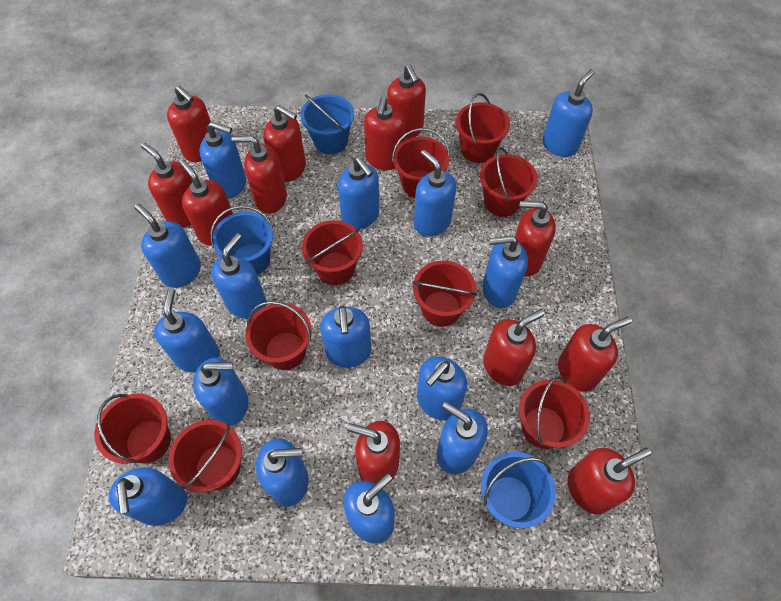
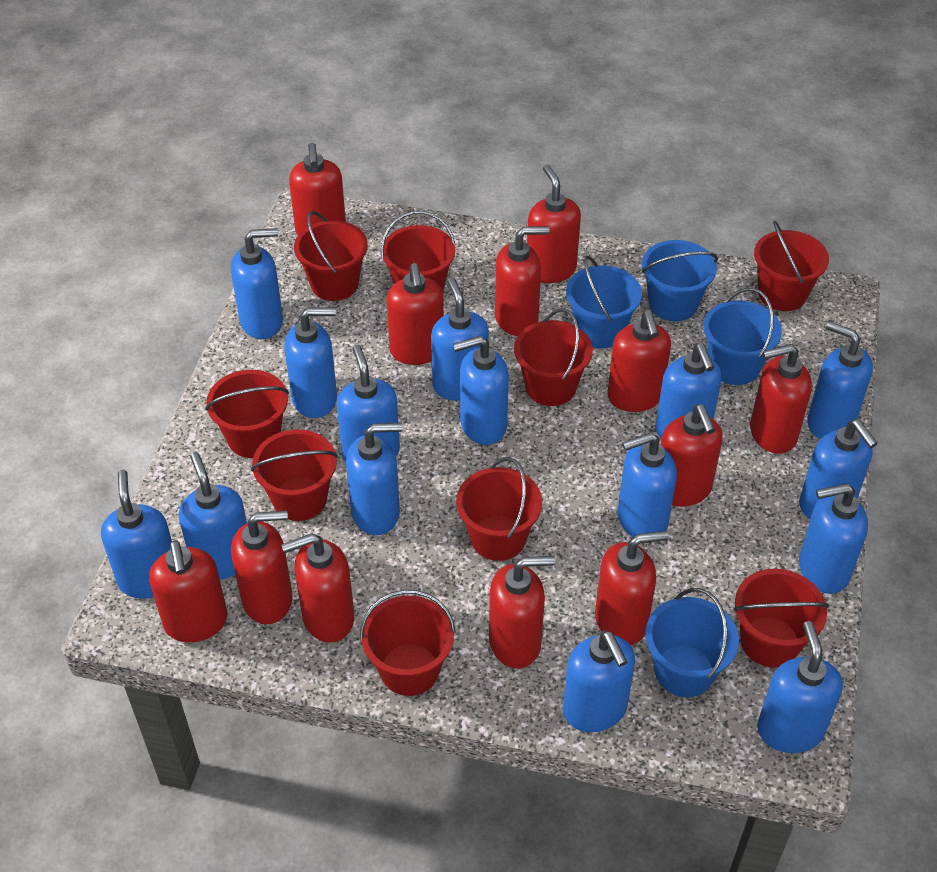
blue bucket: [210,206,273,275] [300,94,354,154] [481,452,556,528] = 3 -> [566,256,642,348] [642,240,718,321] [645,588,739,697] [703,288,782,385] = 4

